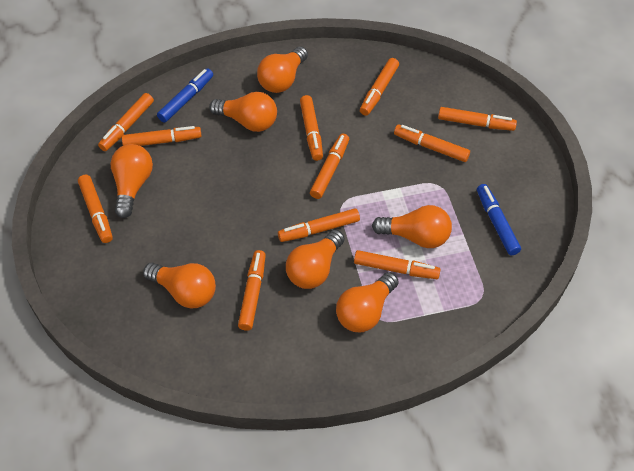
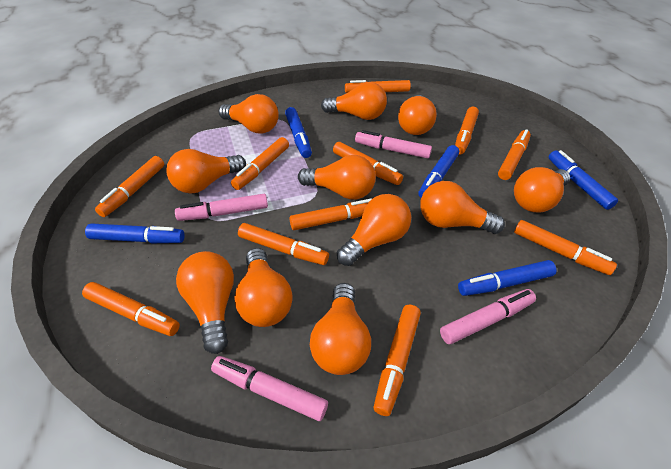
blue marker: [157,68,213,122] [477,184,521,255] = 2 -> [85,223,185,243] [285,107,312,158] [418,145,459,198] [458,260,557,296] [549,150,618,210] = 5
orange light bulb: [111,144,153,218] [143,263,216,308] [209,92,277,132] [257,46,308,93] [286,230,345,289] [336,272,399,332] [372,205,452,248] = 7 -> [166,149,246,194] [176,251,234,354] [219,94,279,134] [234,248,292,327] [298,155,376,200] [310,283,371,375] [321,82,387,120] [337,194,411,266] [398,95,437,135] [420,181,505,234] [514,167,570,213] = 11
pink marker: none = 0 -> [175,194,268,221] [211,356,328,421] [355,130,432,158] [440,289,536,344] = 4

